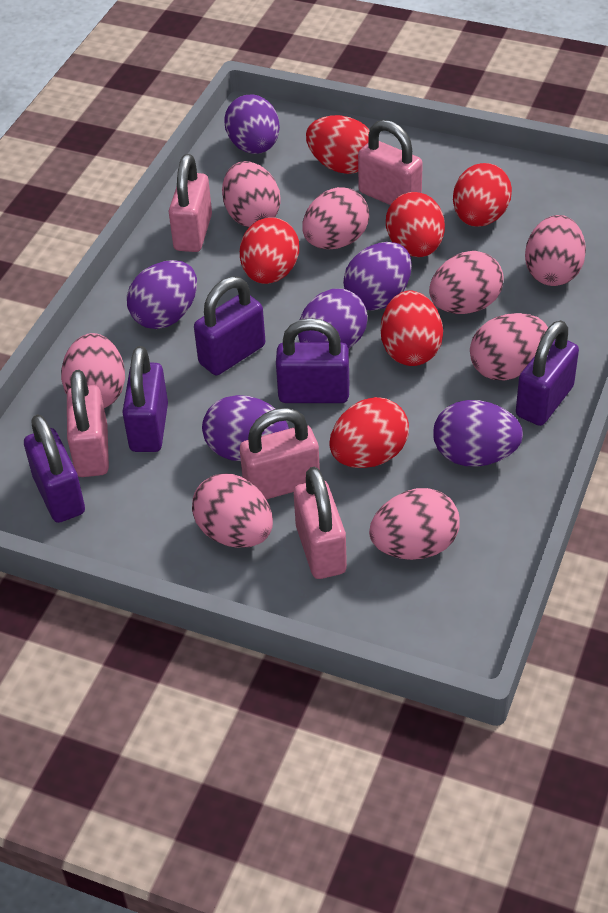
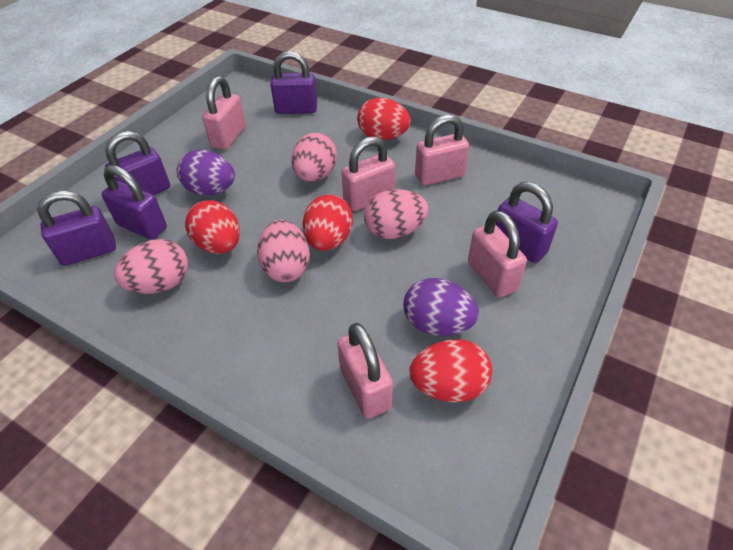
pink egg: [61,333,125,408] [192,474,273,548] [222,161,281,227] [302,187,369,249] [369,488,460,560] [429,251,504,314] [470,313,548,380] [525,215,586,286] = 8 -> [114,239,188,294] [257,219,310,282] [291,133,337,182] [364,189,429,239] = 4
purple egg: [127,260,197,329] [202,395,289,461] [224,94,280,154] [298,289,368,349] [343,242,412,311] [433,400,523,467] = 6 -> [177,150,235,195] [403,278,479,336] = 2
red egg: [240,217,299,284] [306,115,370,174] [329,397,409,468] [381,290,443,366] [386,192,445,257] [453,163,512,227] = 6 -> [185,200,240,254] [302,194,353,251] [357,98,411,140] [410,339,492,402] = 4

